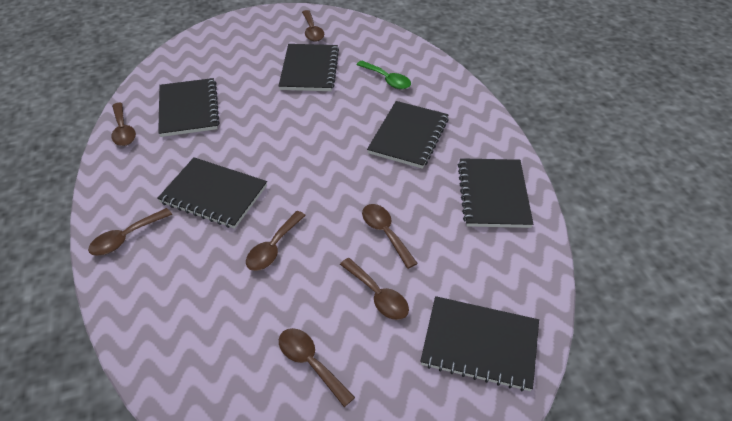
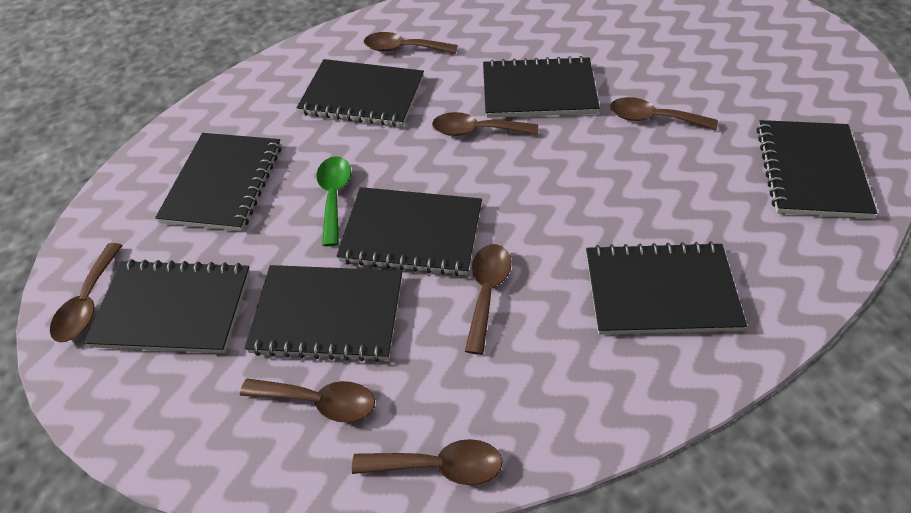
black notebook: [157,157,267,229] [158,78,219,137] [279,44,339,91] [367,101,449,169] [420,296,539,391] [458,158,533,228] = 6 -> [84,259,251,353] [155,133,281,231] [245,265,402,362] [297,59,424,127] [337,187,482,276] [483,56,600,118] [586,241,747,335] [757,120,877,218] = 8

